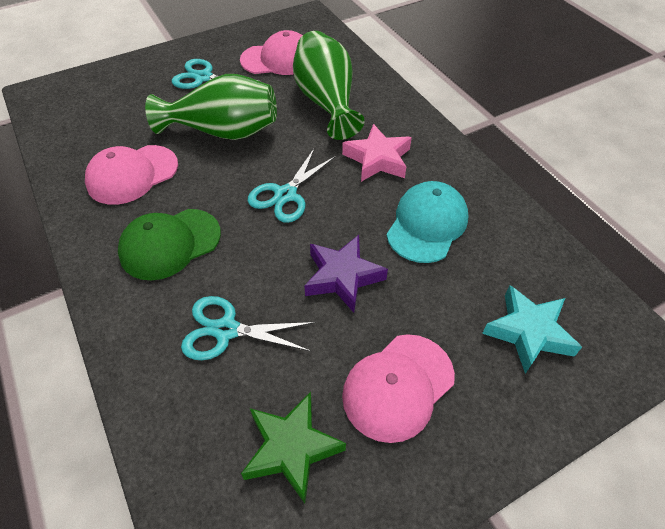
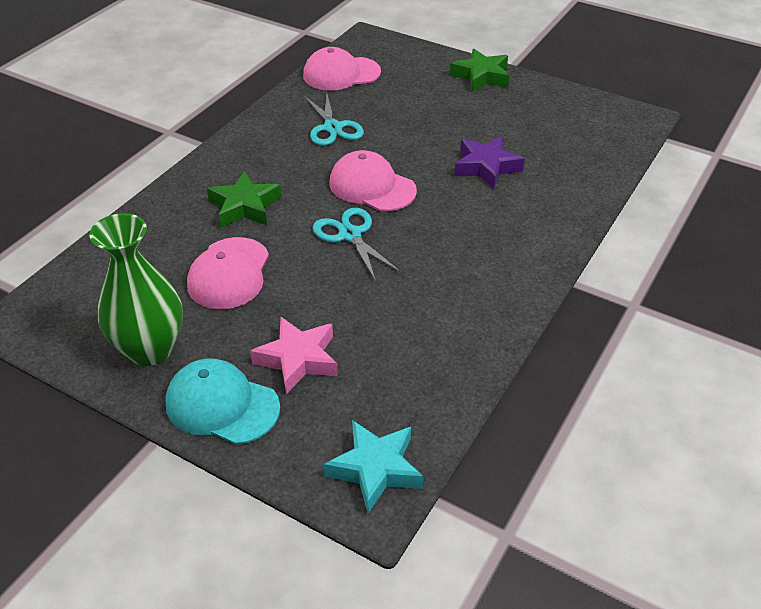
green cap: [118,209,221,280] = 1 -> none = 0
green star: [241,392,346,503] = 1 -> [207,171,282,227] [450,49,509,92] = 2
green vase: [145,74,277,140] [293,31,365,140] = 2 -> [89,213,183,366] = 1
turquoise scissors: [172,59,263,89] [181,296,315,360] [248,148,336,223] = 3 -> [304,90,364,146] [313,208,402,282] = 2

